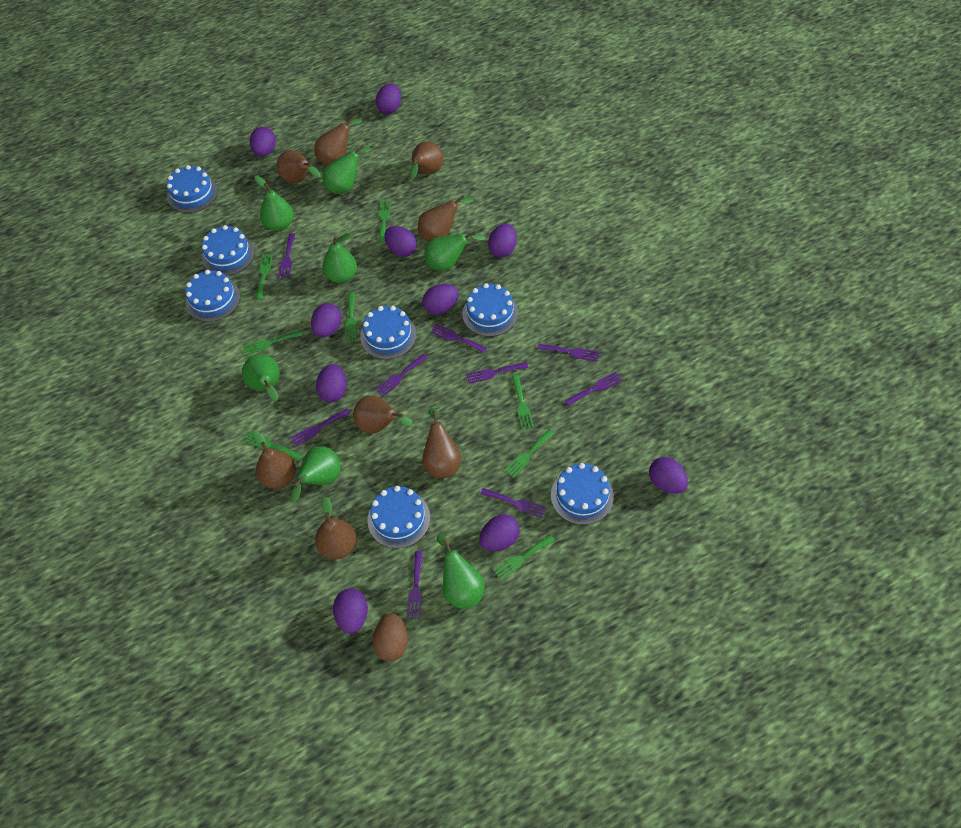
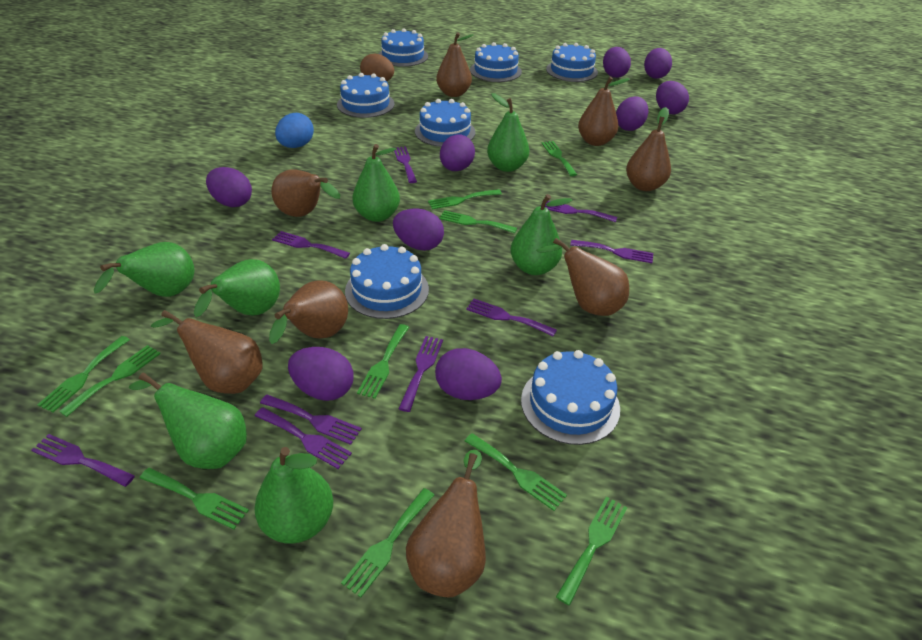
blue egg: none = 0 -> [275,113,314,148] = 1
green fork: [242,330,302,355] [243,431,303,460] [256,254,273,299] [345,292,357,341] [379,200,391,243] [493,535,555,580] [504,429,554,478] [512,375,534,430] = 8 -> [37,336,130,412] [59,345,161,417] [140,468,249,530] [341,488,434,598] [357,324,409,399] [428,189,502,210] [439,210,517,233] [465,433,567,511] [541,141,577,176] [556,496,627,606] = 10
purple egg: [250,127,276,157] [311,303,342,337] [316,364,347,402] [333,589,368,634] [376,83,401,114] [384,226,417,257] [423,284,459,315] [479,514,520,551] [488,223,517,258] [649,457,688,494] = 10 -> [206,167,252,207] [288,347,354,401] [393,208,444,251] [435,348,502,400] [440,134,475,171] [603,47,631,78] [616,96,649,131] [644,48,672,79] [656,81,689,114] = 9

